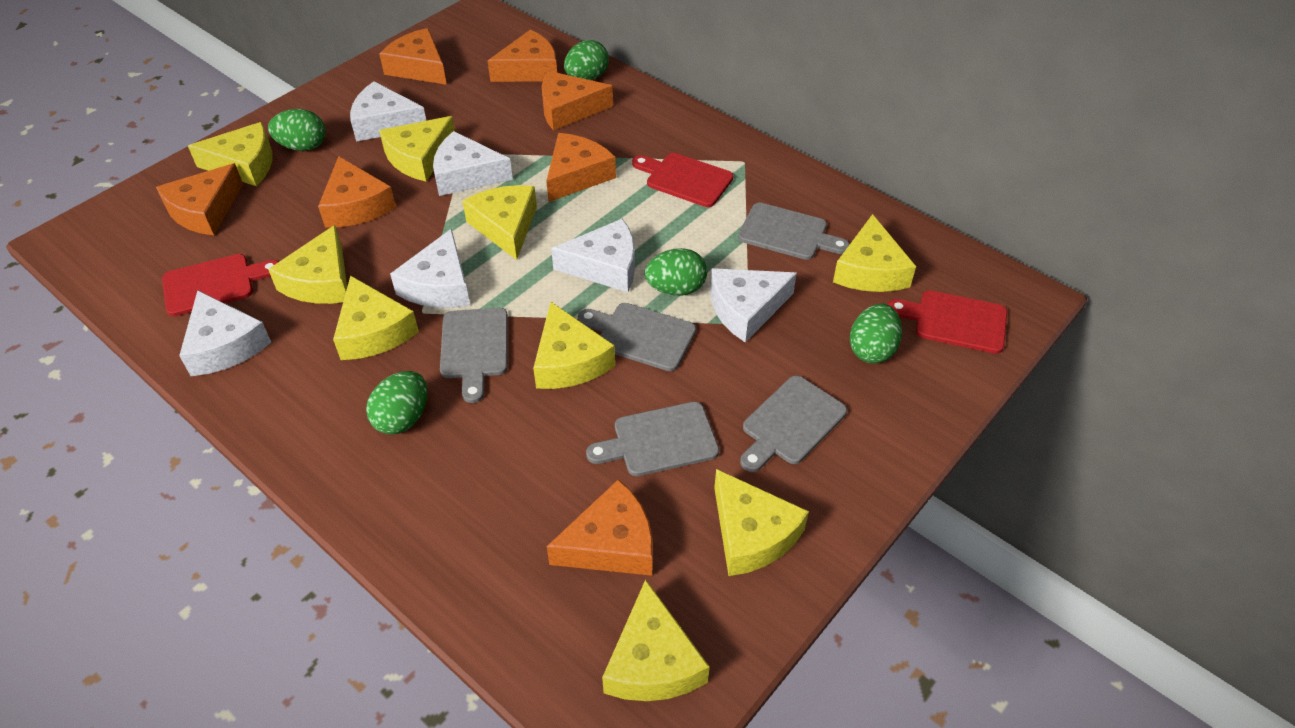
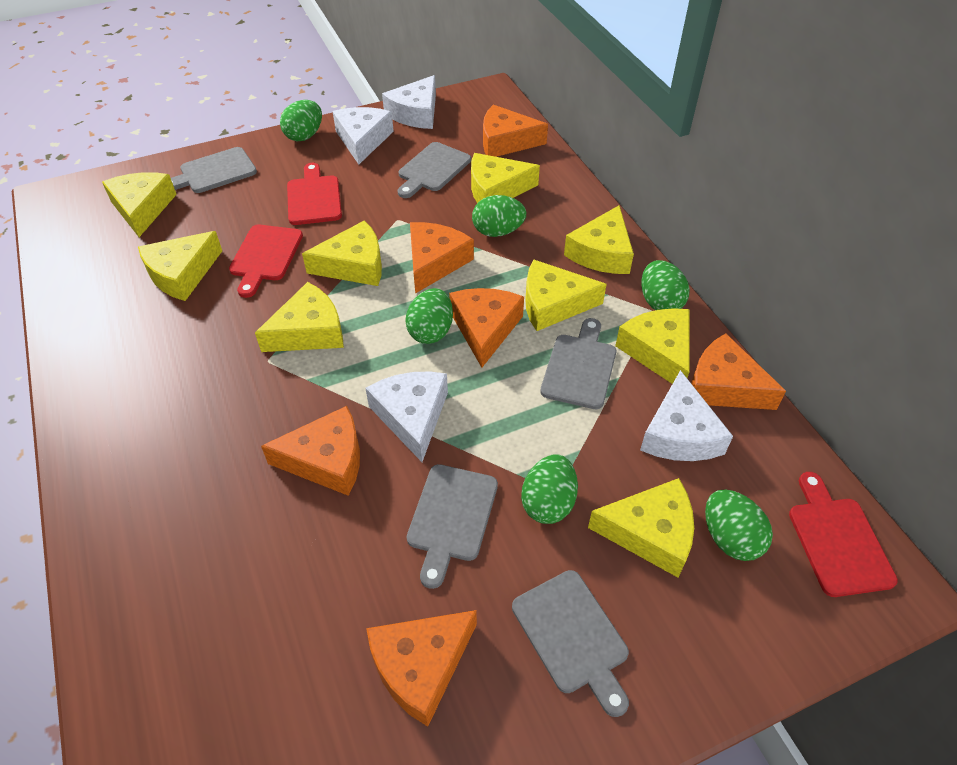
green egg: [268,109,326,151] [366,371,427,435] [564,40,609,80] [645,248,707,296] [850,304,902,364] = 5 -> [280,100,322,141] [405,288,453,344] [472,195,526,237] [521,454,578,524] [641,260,689,310] [705,490,773,561] = 6
orange cheese: [156,163,243,235] [318,156,396,228] [379,28,447,85] [488,30,557,82] [542,71,613,131] [546,133,616,202] [547,479,653,576] = 7 -> [261,406,360,496] [366,610,477,727] [410,222,474,294] [449,288,524,368] [483,105,548,157] [691,333,786,410] = 6
white cheese: [179,290,271,376] [350,81,426,142] [390,228,470,308] [433,131,513,196] [551,219,635,292] [710,268,797,342] = 6 -> [332,107,394,165] [365,372,448,462] [382,75,436,129] [640,370,733,461] = 4

